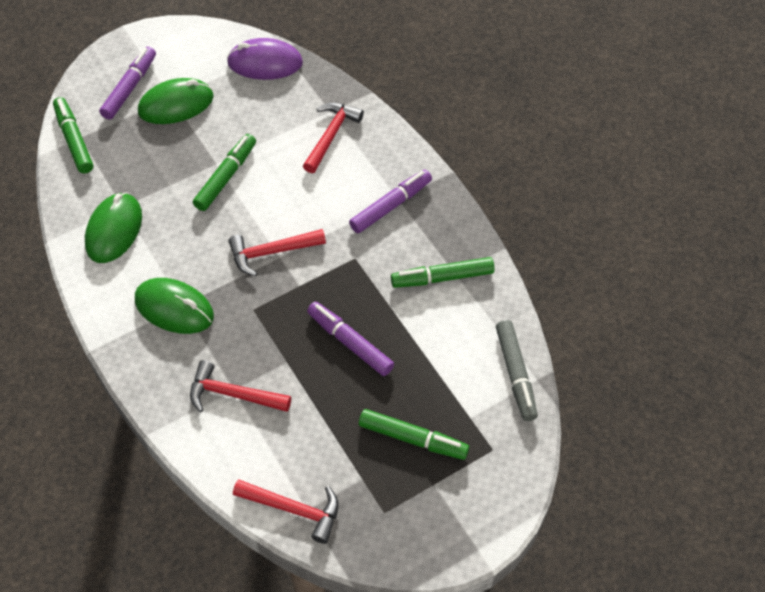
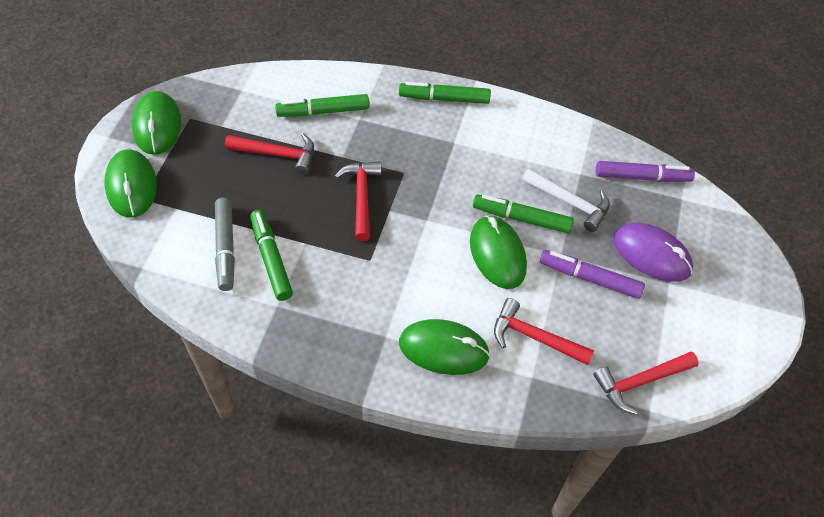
green mouse: [85,192,142,263] [135,278,214,334] [138,78,214,124] = 3 -> [104,149,157,218] [132,91,181,155] [399,319,490,375] [470,215,527,289] = 4
purple marker: [99,47,156,120] [307,302,394,376] [349,170,432,233] = 3 -> [540,250,645,299] [596,161,695,182] = 2
white hammer: none = 0 -> [522,168,610,232] = 1

